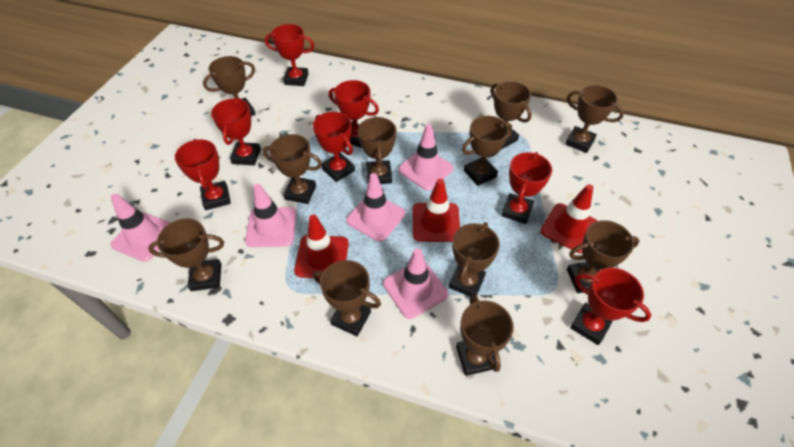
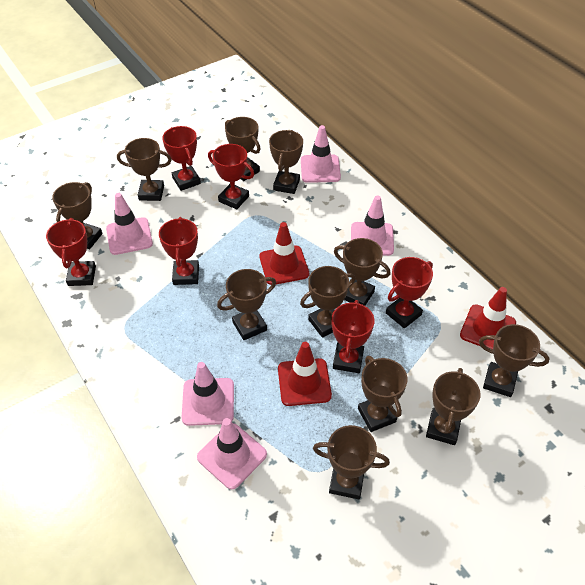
red trophy: [175,139,231,210] [211,98,261,165] [265,24,315,86] [313,112,355,182] [328,80,379,148] [501,152,552,224] [570,268,651,345] = 7 -> [46,218,96,286] [159,217,199,285] [162,126,201,191] [208,144,254,209] [332,300,374,373] [386,257,433,328] = 6

